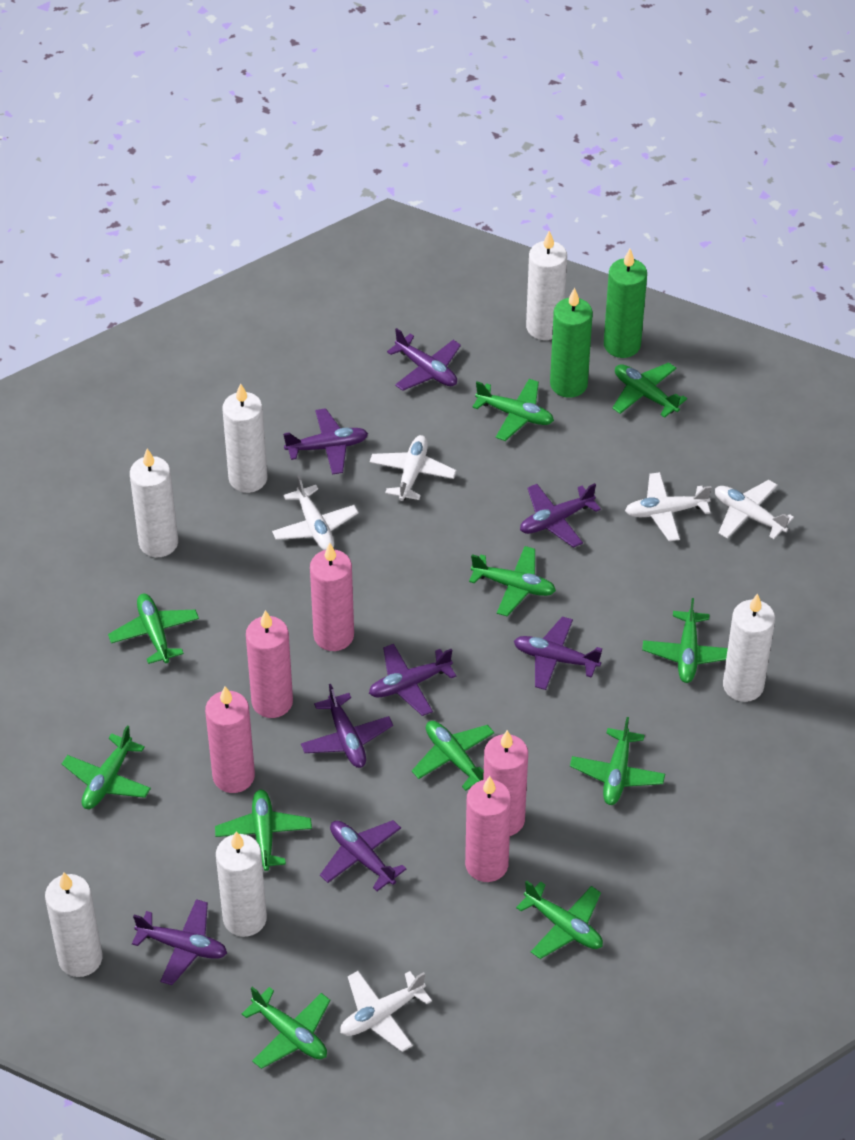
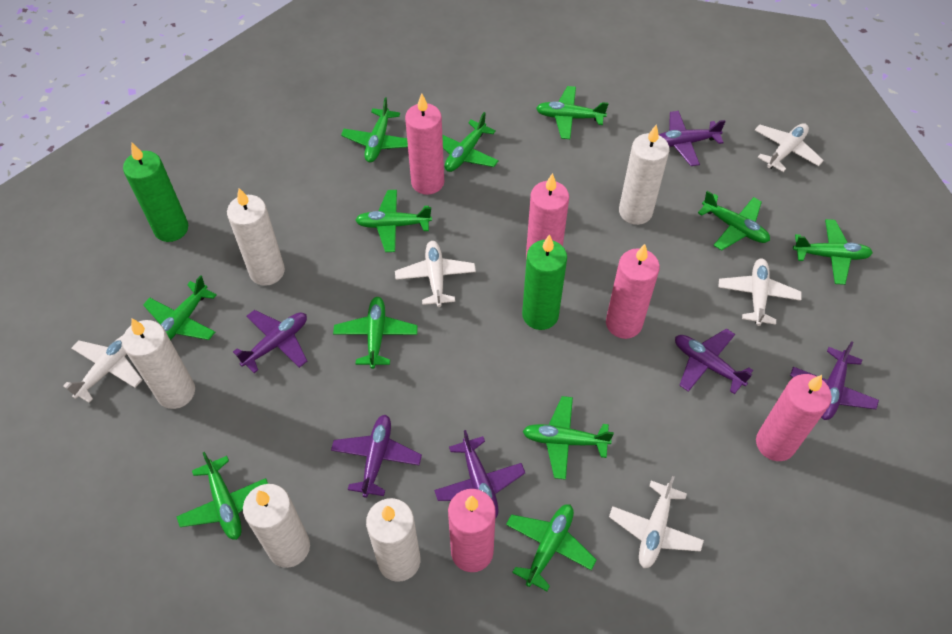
purple plane: [132,899,227,985] [283,408,368,475] [301,684,393,768] [320,820,406,891] [369,644,456,716] [387,328,461,391] [514,617,602,690] [520,483,601,548] = 8 -> [233,310,307,373] [331,415,422,498] [434,430,525,518] [658,111,726,166] [675,328,753,394] [790,341,879,420] = 6
white candle: [45,872,102,977] [130,449,178,557] [216,831,267,937] [222,383,267,493] [526,230,567,340] [723,593,775,702] = 6 -> [122,319,195,409] [227,188,285,286] [243,484,310,568] [366,498,420,582] [619,125,669,225] = 5

